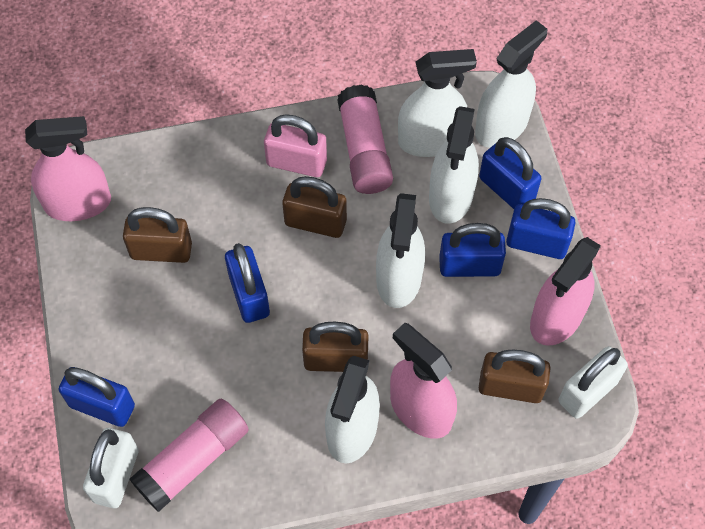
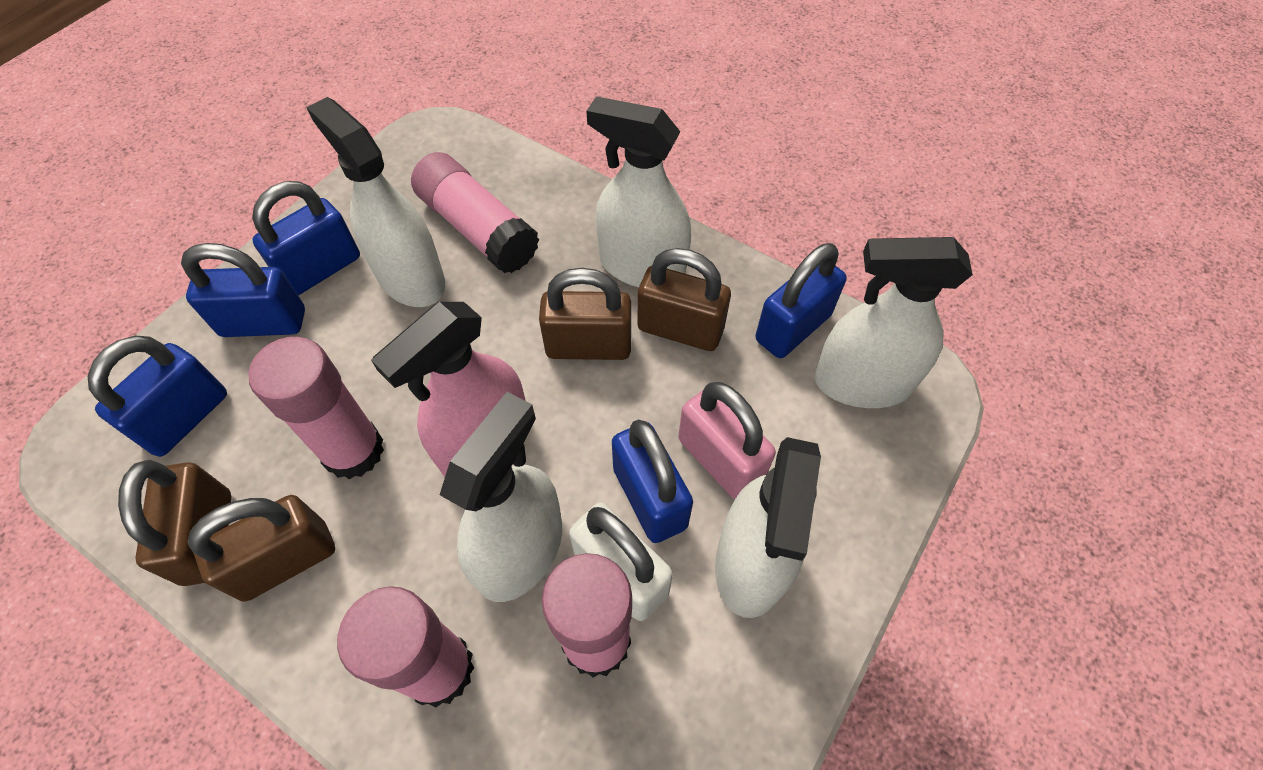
pink glue stick: [129,399,249,512] [337,85,393,194] = 2 -> [248,337,384,479] [337,586,474,707] [411,152,539,273] [541,553,632,678] = 4
pink spray bottle: [25,116,111,221] [390,323,457,439] [530,237,601,346] = 3 -> [371,302,526,476] = 1
white padlock: [83,428,139,508] [559,346,628,419] = 2 -> [569,503,673,621] = 1

